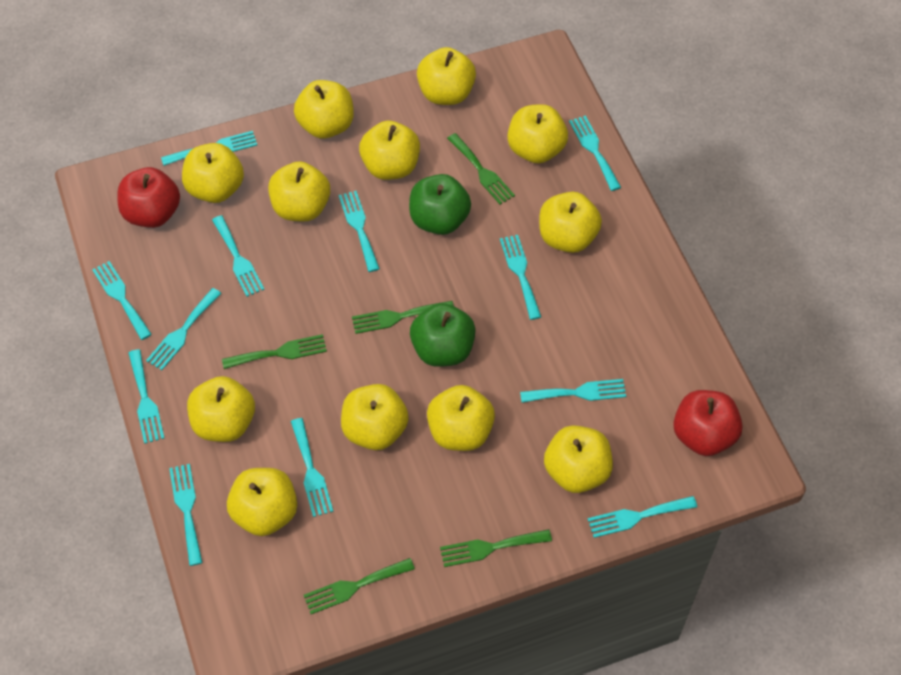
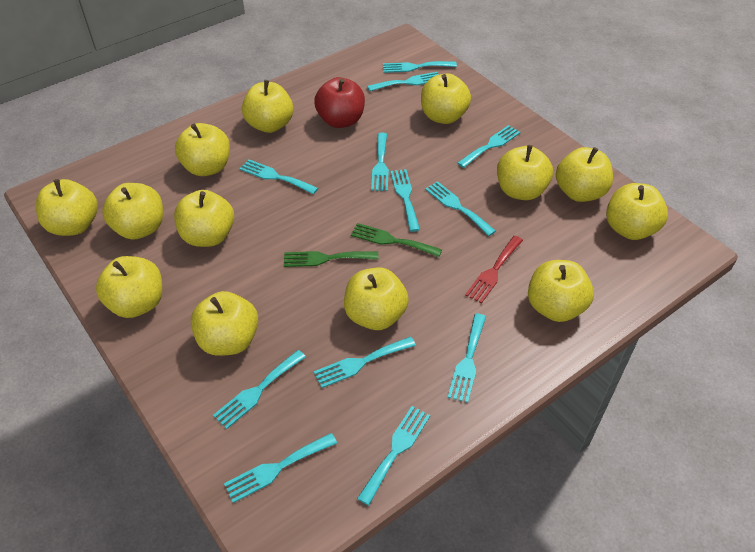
green apple: [409,174,471,235] [410,303,476,367] = 2 -> none = 0
green fork: [222,334,327,369] [304,558,415,614] [352,301,454,334] [440,529,552,567] [447,133,515,205] = 5 -> [284,251,379,267] [351,223,442,257] = 2
red apple: [117,167,180,228] [673,390,743,456] = 2 -> [314,77,365,128] = 1
red fork: none = 0 -> [465,236,523,304] = 1
yellow apple: [182,143,244,203] [187,376,255,442] [227,468,297,536] [268,161,330,222] [294,80,354,139] [341,384,409,450] [359,121,420,180] [417,47,476,105] [427,385,495,451] [507,104,568,163] [539,192,602,253] [544,425,613,493] = 12 -> [36,179,98,236] [96,256,162,318] [102,183,163,240] [174,190,234,247] [175,123,230,176] [191,291,258,356] [242,80,293,133] [344,267,409,330] [421,73,471,124] [497,145,553,200] [528,260,594,322] [556,147,613,202] [606,183,668,240] = 13

